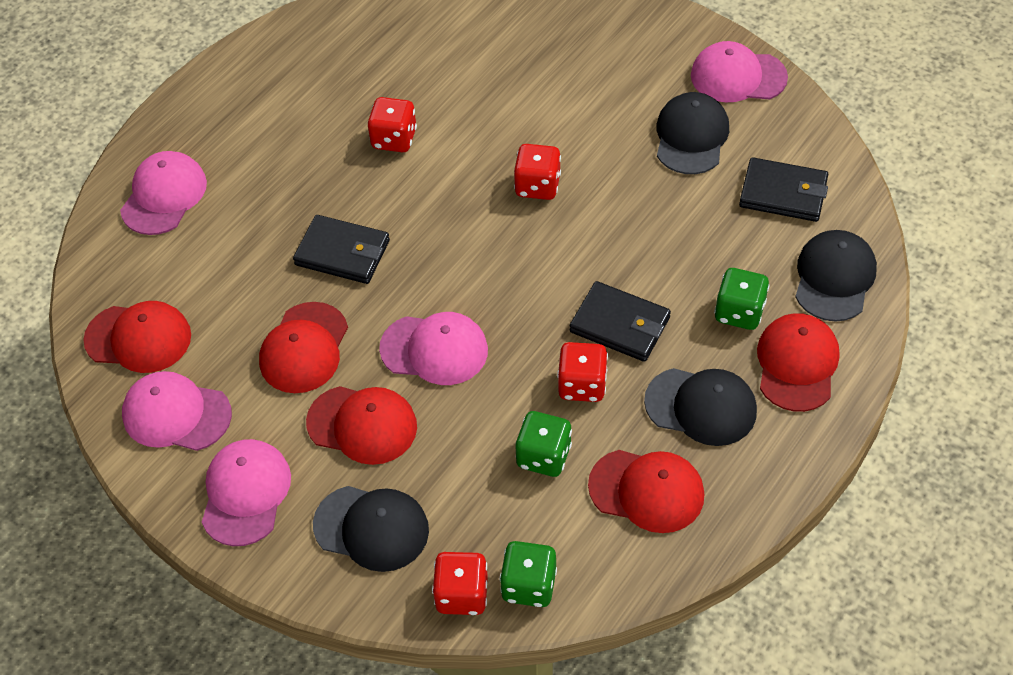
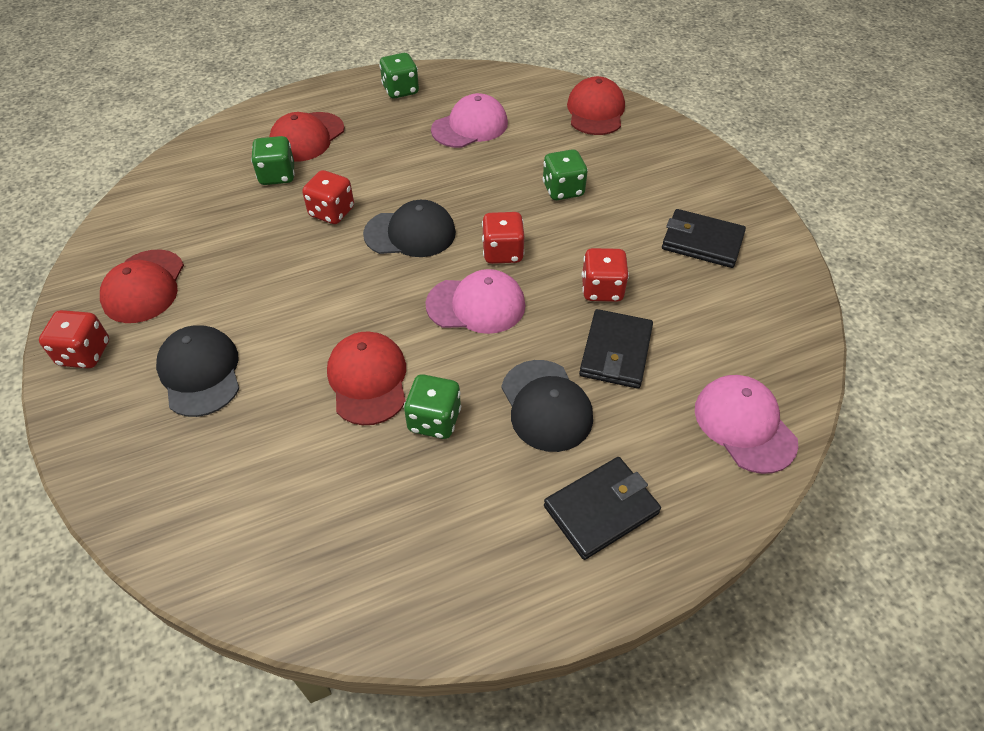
black cap: [313,486,429,572] [644,368,757,446] [657,92,729,174] [795,230,877,322] = 4 -> [156,325,239,417] [363,200,456,257] [501,360,593,452] = 3
green dice: [499,541,557,607] [516,411,572,477] [714,268,769,330] = 3 -> [251,136,295,185] [379,53,419,98] [404,374,461,439] [542,149,588,200] = 4
pink cap: [120,151,207,235] [122,371,232,451] [202,439,291,546] [379,312,488,385] [691,41,788,102] = 5 -> [425,269,525,334] [431,93,508,148] [695,375,798,474] = 3
red cap: [83,301,191,373] [259,302,348,393] [306,386,417,465] [588,450,704,533] [757,313,840,412] = 5 -> [100,249,184,323] [269,112,345,162] [327,332,406,425] [567,76,625,135] = 4

